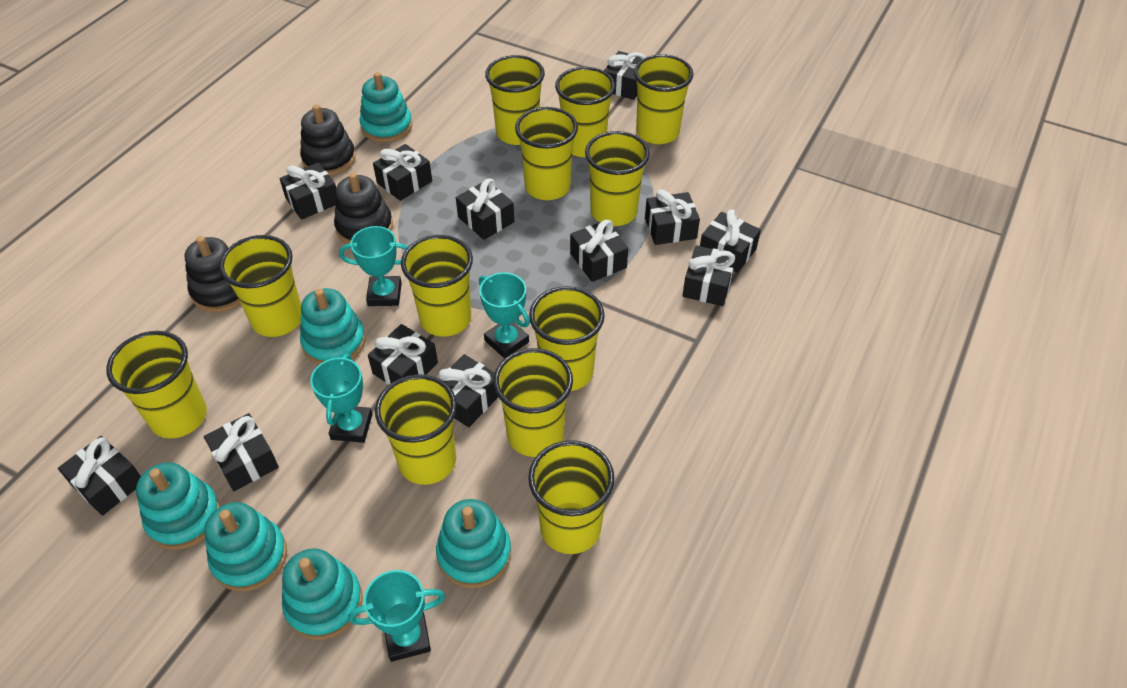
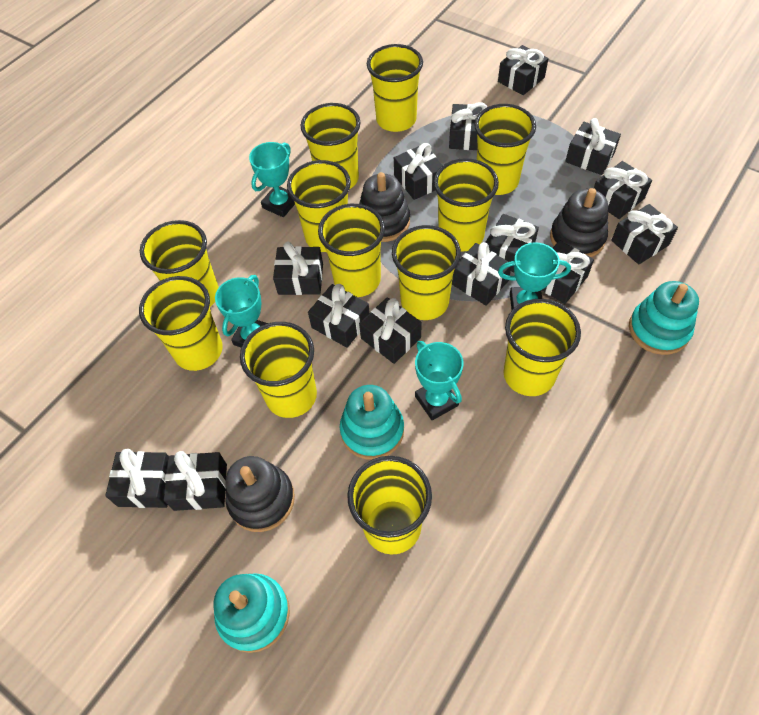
black gift: [58,436,141,516] [204,413,279,491] [279,162,336,220] [368,324,438,385] [373,144,432,201] [438,354,498,427] [456,179,514,240] [570,220,628,282] [604,51,646,100] [645,189,700,245] [682,245,737,306] [700,209,761,273] = 12 -> [105,449,168,508] [164,451,227,511] [273,241,323,295] [308,284,370,348] [359,297,421,364] [394,143,443,200] [449,102,487,150] [452,242,512,306] [486,214,539,272] [498,45,549,95] [541,240,594,304] [565,118,621,175] [594,161,652,219] [611,204,678,264] = 14
turquoise stacking toy: [136,462,220,550] [204,502,287,591] [282,548,363,640] [300,288,366,365] [359,72,412,143] [436,499,511,588] = 6 -> [214,573,290,653] [340,385,404,460] [629,281,699,355] = 3

